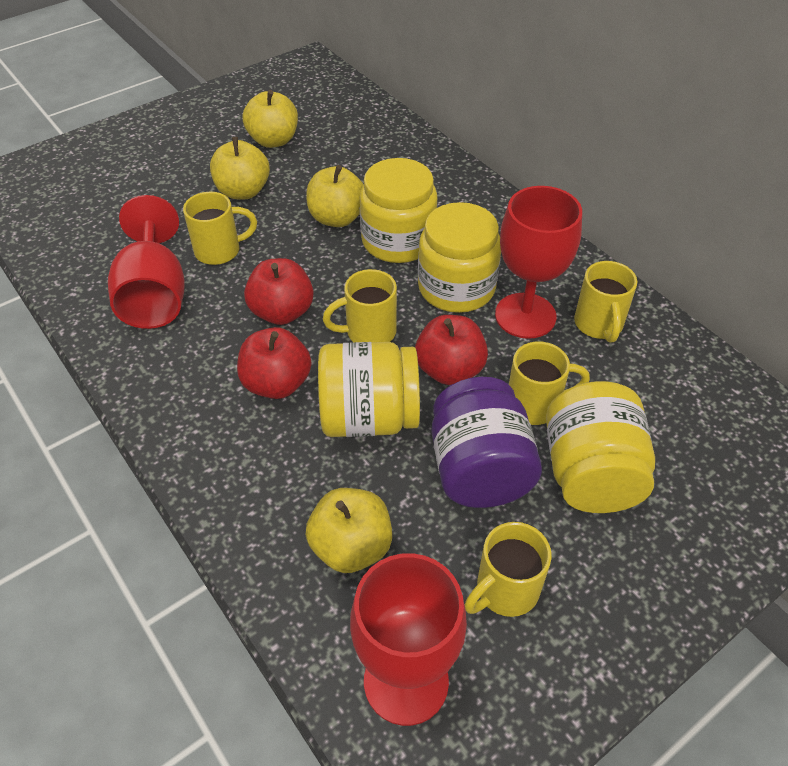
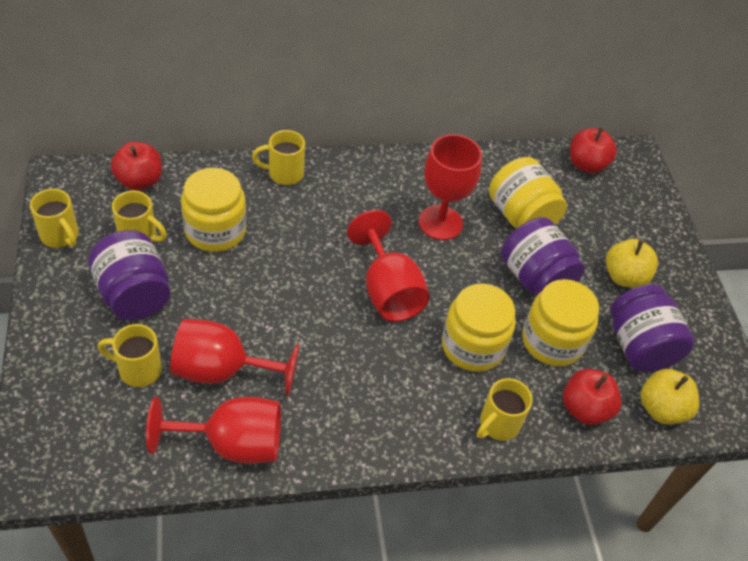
purple jar: [431,377,542,508] = 1 -> [88,230,170,320] [501,218,585,296] [611,284,695,372] = 3
red goblet: [108,195,185,329] [350,553,467,726] [495,186,582,339] = 3 -> [146,397,281,464] [170,319,300,396] [347,210,430,322] [419,134,482,240] = 4
yellow apple: [210,137,270,199] [243,90,298,148] [306,165,364,227] [306,488,392,573] = 4 -> [606,239,658,288] [640,369,699,425] = 2

